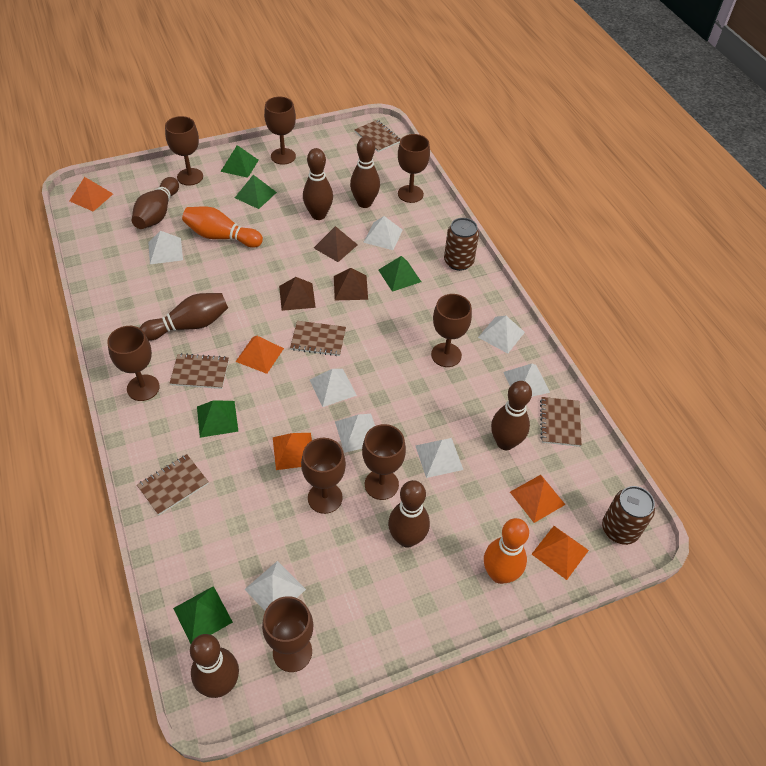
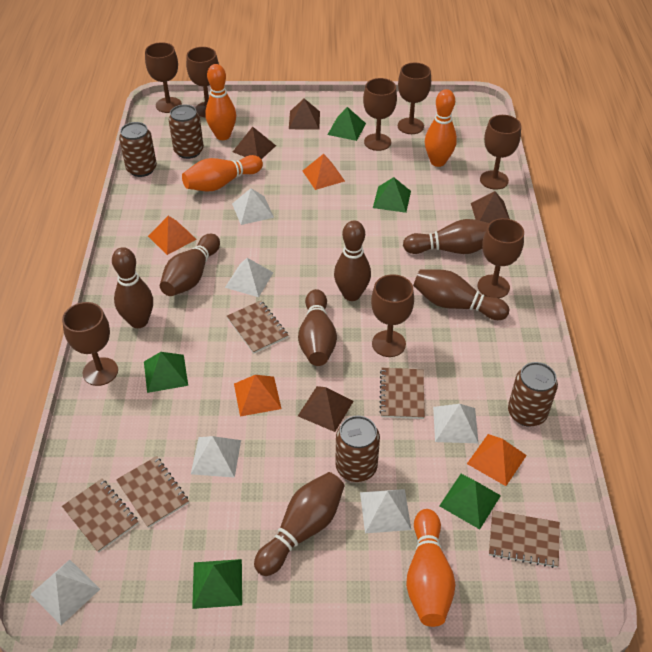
brown can: [444,218,479,271] [602,486,655,545] = 2 -> [119,122,157,177] [169,104,204,159] [335,416,380,482] [508,362,558,427] = 4
brown pyramid: [279,277,316,311] [314,226,358,262] [334,268,368,300] = 3 -> [233,127,276,160] [289,98,320,130] [298,386,354,432] [471,191,510,223] = 4
orange bowling pin: [182,207,263,248] [484,518,529,584] = 2 -> [182,155,263,192] [205,64,236,140] [406,509,455,627] [425,89,457,167] = 4
orange pyramid: [70,177,113,212] [235,336,284,374] [273,433,312,470] [510,475,566,523] [532,526,589,580] = 5 -> [148,216,197,255] [234,375,281,416] [303,154,345,190] [467,434,527,486] = 4
white pyramid: [148,231,183,264] [244,561,306,611] [310,369,357,407] [335,414,375,453] [363,216,403,250] [415,438,463,478] [478,316,525,353] [503,364,550,397] = 8 -> [31,560,100,625] [191,436,241,478] [225,258,274,297] [232,188,274,225] [360,489,411,533] [433,404,478,443] = 6

